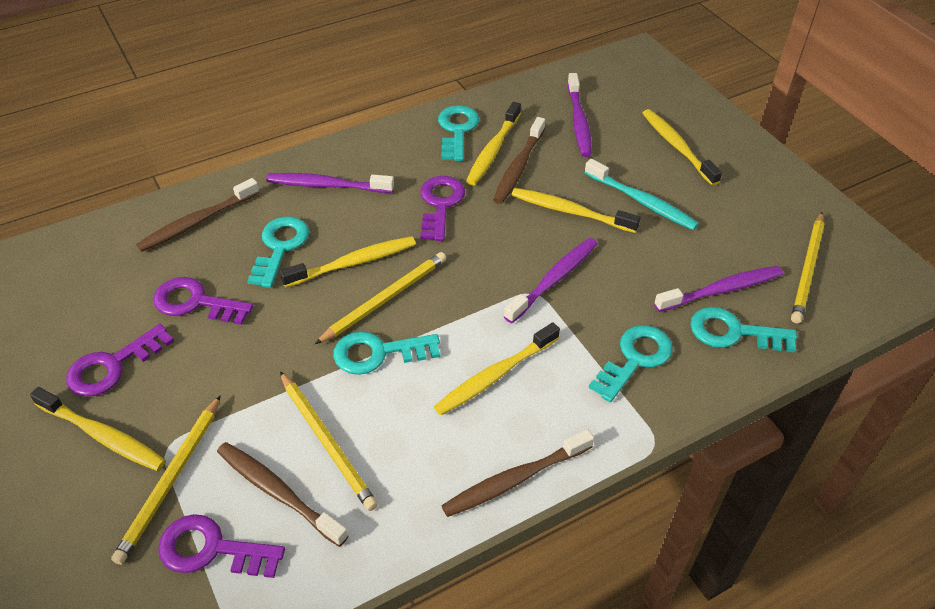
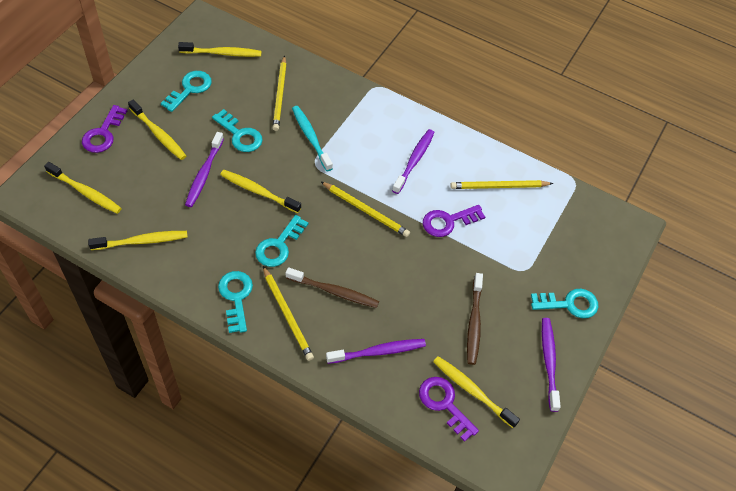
brown toothbrush: [136,178,260,252] [217,442,348,547] [441,429,594,517] [493,117,545,204] = 4 -> [286,267,379,308] [467,273,483,365] = 2
purple key: [66,324,174,397] [153,277,253,325] [158,514,285,578] [420,176,465,241] = 4 -> [82,105,127,153] [419,377,479,442] [423,205,485,237] = 3

